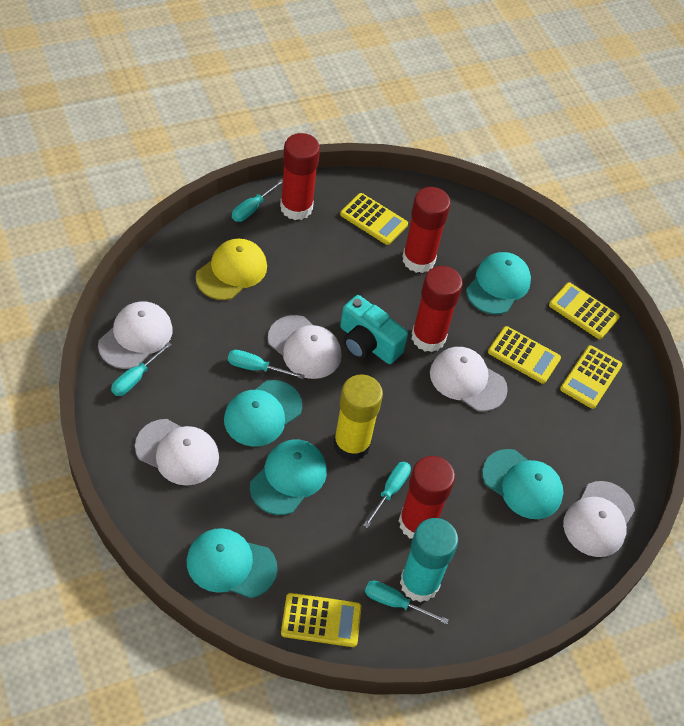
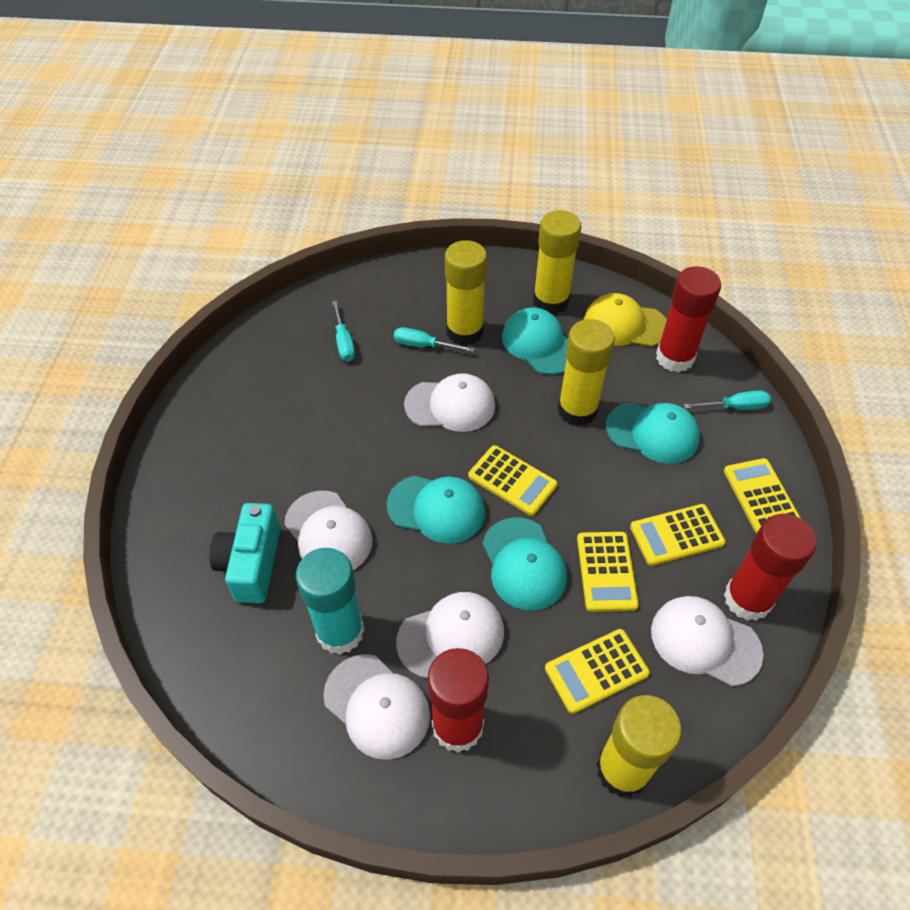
red glue stick: [280,133,320,220] [399,456,455,539] [402,187,451,273] [412,266,463,352] = 4 -> [428,648,489,753] [656,266,721,372] [724,514,817,621] = 3
turquoise cap: [187,528,278,598] [224,380,302,447] [250,440,327,515] [466,252,531,314] [482,449,563,519] = 5 -> [386,476,485,544] [482,517,567,611] [502,308,568,375] [606,403,700,464] = 4
turquoise screwdriver: [111,342,172,396] [228,350,305,379] [232,179,283,222] [363,462,411,528] [365,581,449,624] = 5 -> [332,301,355,361] [394,327,474,352] [684,391,771,410] = 3
yellow glue stick: [333,374,383,461] = 1 -> [445,240,487,345] [533,210,581,314] [558,319,615,426] [596,695,682,797] = 4

